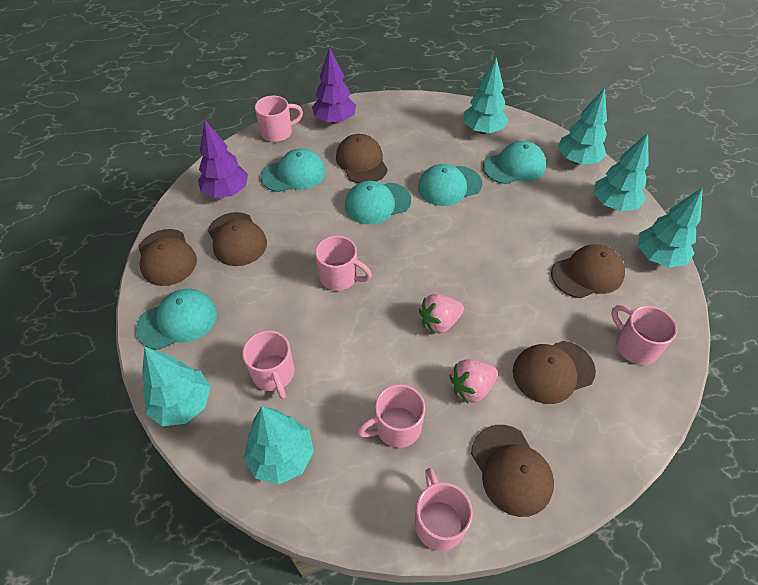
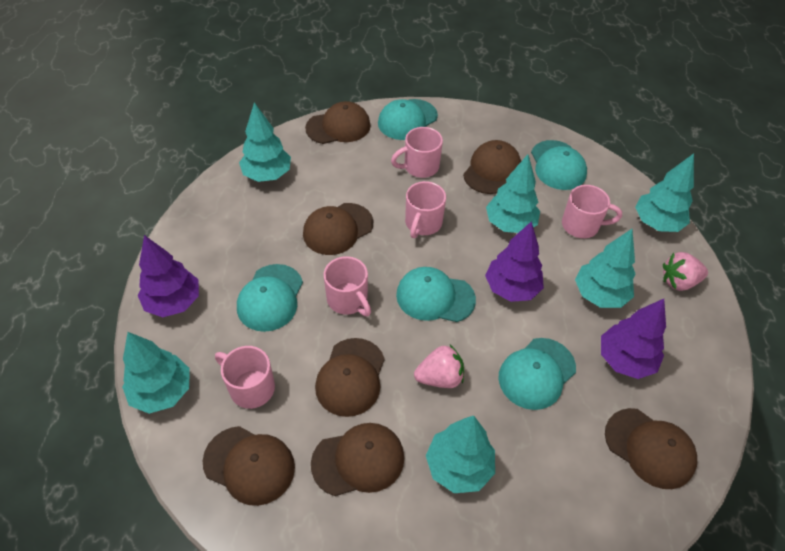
brown cap: [138,229,197,286] [208,212,267,266] [336,134,388,183] [471,425,554,517] [513,341,596,404] [551,244,625,298] = 6 -> [203,426,295,506] [303,203,373,255] [305,101,371,144] [311,423,404,496] [315,338,385,417] [463,140,521,194] [605,408,697,489] = 7
pink mug: [242,330,294,399] [255,96,303,142] [315,236,372,291] [357,384,425,448] [415,468,473,551] [611,305,677,365] = 6 -> [215,346,275,409] [324,256,371,317] [391,127,443,178] [405,181,446,238] [562,185,622,238] = 5
purple tree: [198,120,248,198] [312,48,356,124] = 2 -> [138,235,199,317] [485,221,544,302] [601,299,666,379] = 3

